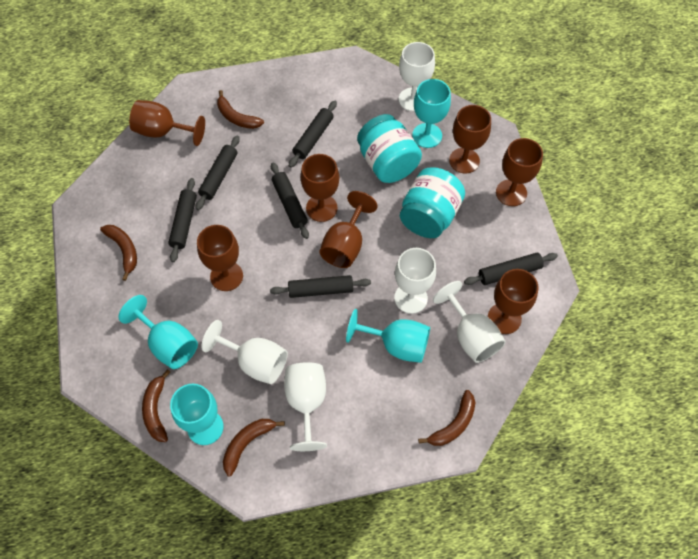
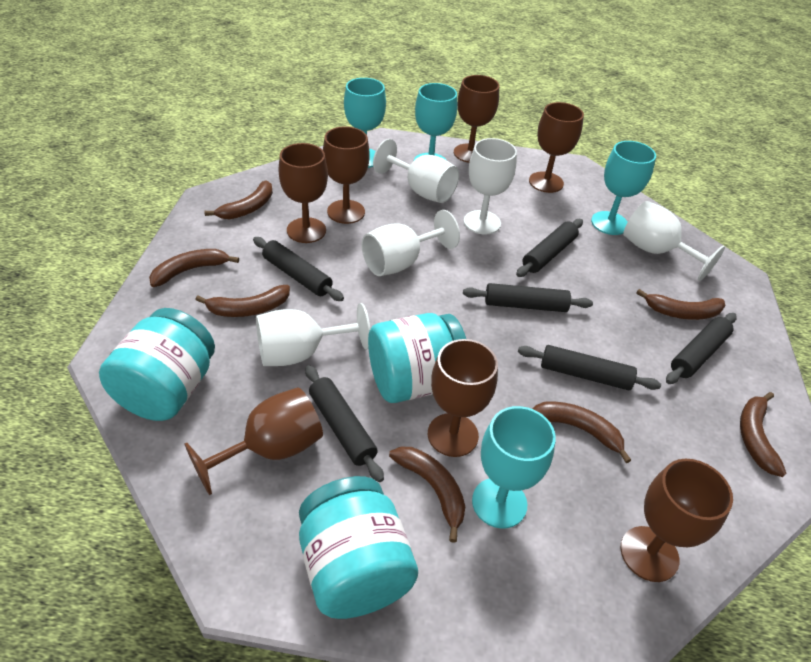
brown banana: [100,225,137,281] [142,369,170,442] [217,90,264,129] [223,419,285,477] [418,390,475,446] = 5 -> [149,249,239,287] [195,285,290,317] [204,180,273,219] [389,447,465,543] [533,401,631,463] [636,289,725,320] [740,392,786,477] = 7
turquoise jar: [357,114,422,183] [400,167,465,238] = 2 -> [99,308,215,421] [299,476,418,619] [368,313,466,403] = 3

